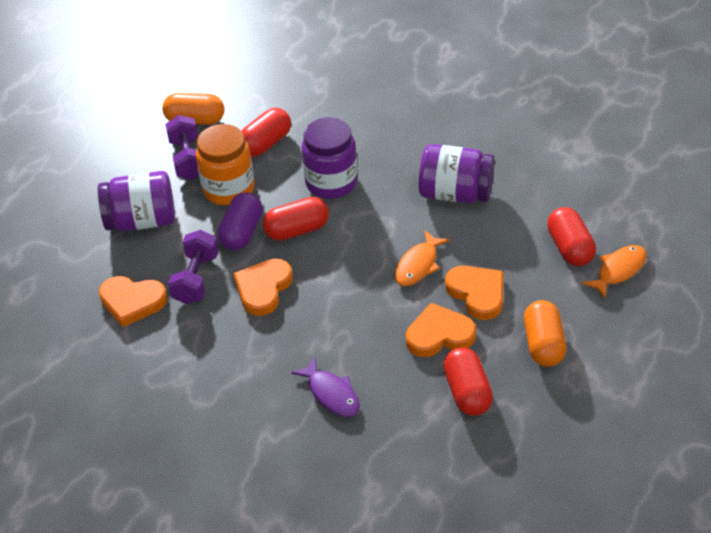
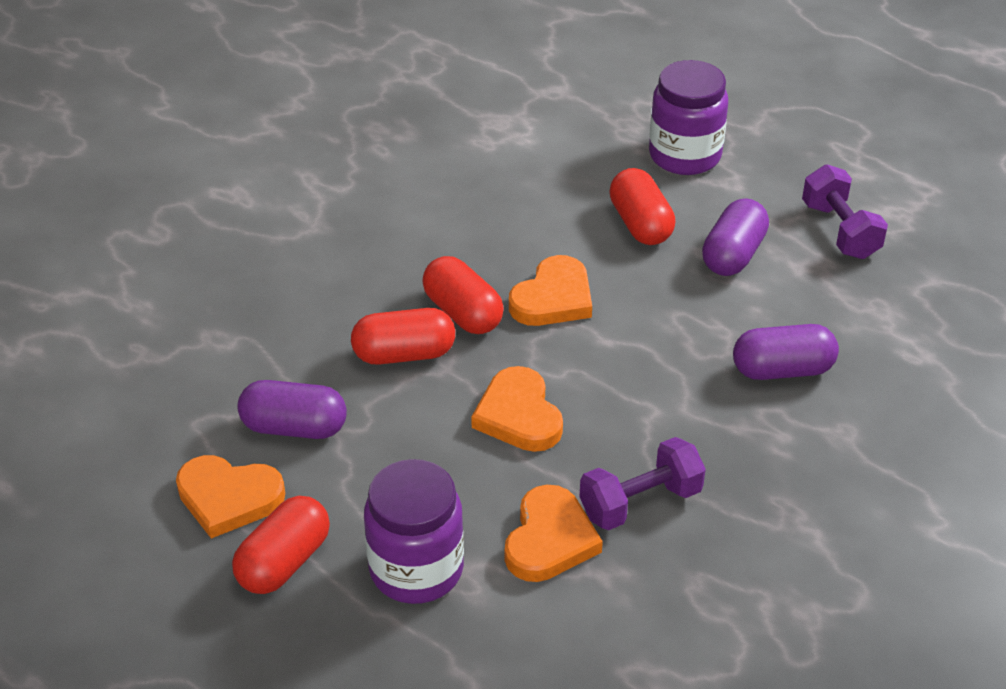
orange capsule: [162,93,224,125] [524,300,566,367] = 2 -> none = 0
orange fish: [395,230,450,286] [582,245,647,298] = 2 -> none = 0
orange jar: [196,124,254,205] = 1 -> none = 0
purple capsule: [218,192,262,250] = 1 -> [237,380,347,439] [702,198,769,276] [733,324,839,380] = 3
purple fish: [291,357,360,417] = 1 -> none = 0
purple jar: [98,171,175,231] [301,117,358,199] [419,144,495,203] = 3 -> [364,459,464,604] [649,60,728,175] = 2

